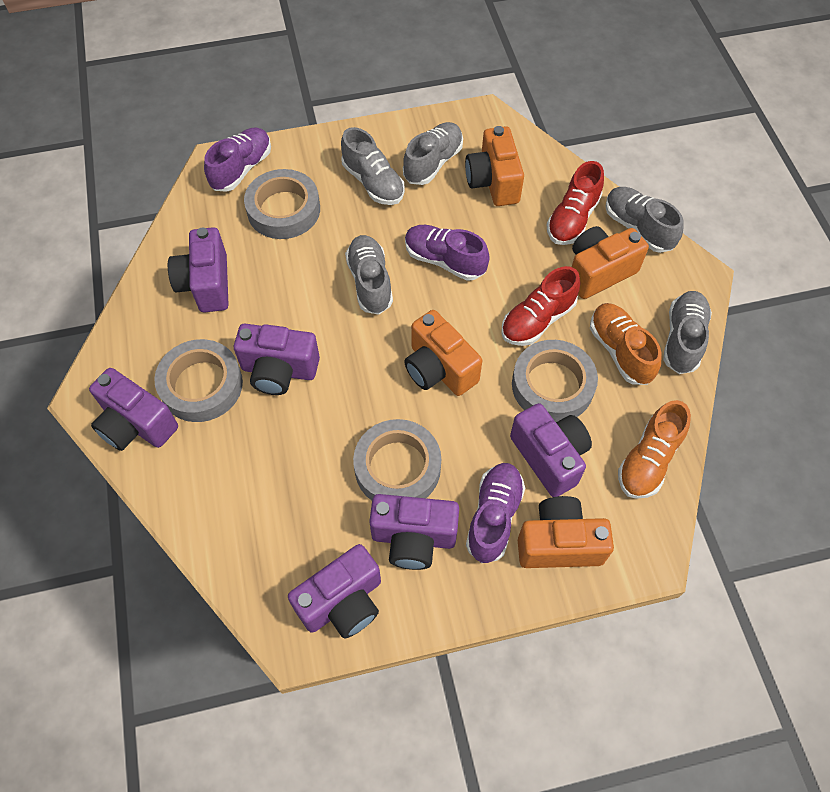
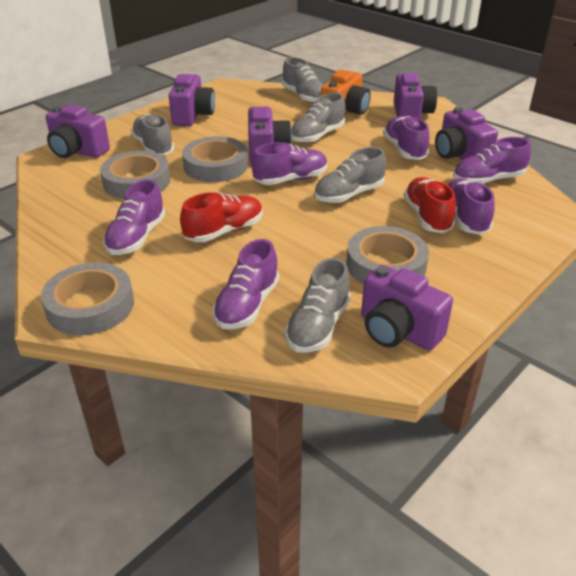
orange camera: [404,310,482,396] [465,126,524,206] [518,496,614,568] [572,226,649,299] = 4 -> [321,70,371,115] = 1
orange shoe: [590,303,661,385] [618,400,691,499] = 2 -> none = 0
purple shoe: [204,127,271,192] [405,225,490,281] [466,463,525,563] = 3 -> [103,179,165,255] [213,239,279,330] [252,142,328,185] [383,116,430,160] [448,178,495,235] [453,137,531,184] = 6

